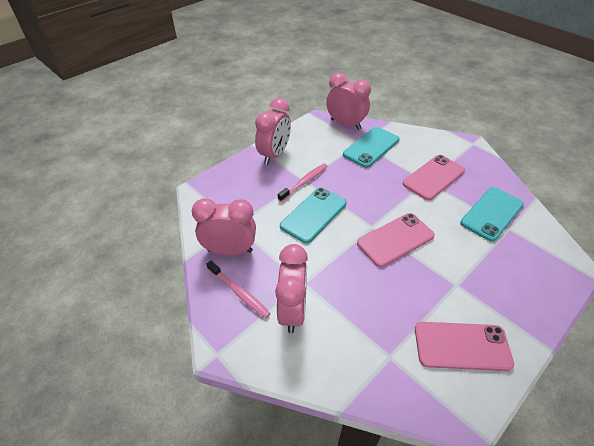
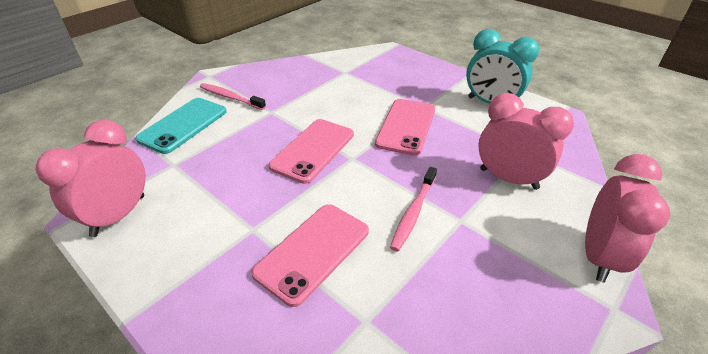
pink clock: [192,198,256,256] [255,98,291,165] [275,244,308,333] [326,73,371,130] = 4 -> [36,120,146,237] [478,93,574,190] [585,154,670,283] = 3
turquoise clock: none = 0 -> [466,29,539,104] = 1
turquoise phone: [280,188,347,243] [343,127,399,168] [460,187,524,242] = 3 -> [135,98,227,154] = 1

